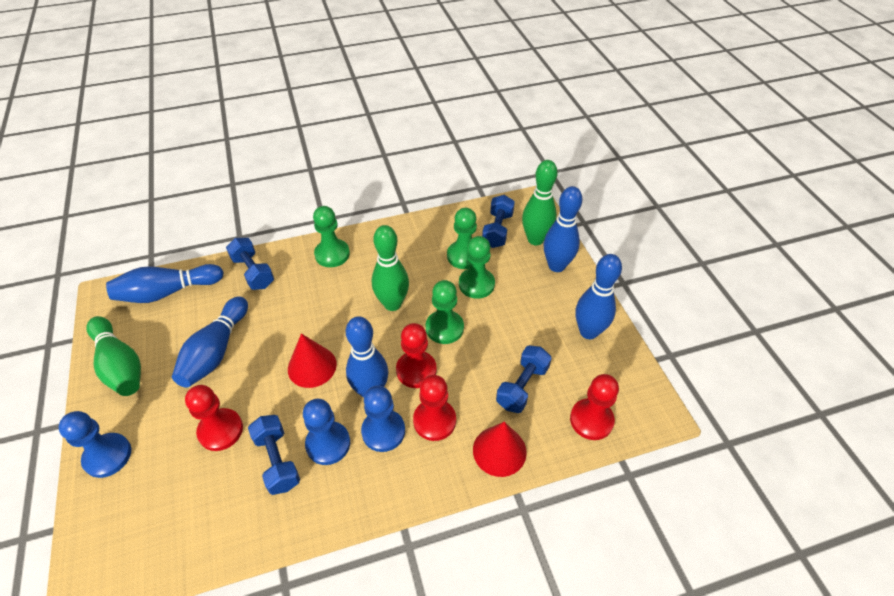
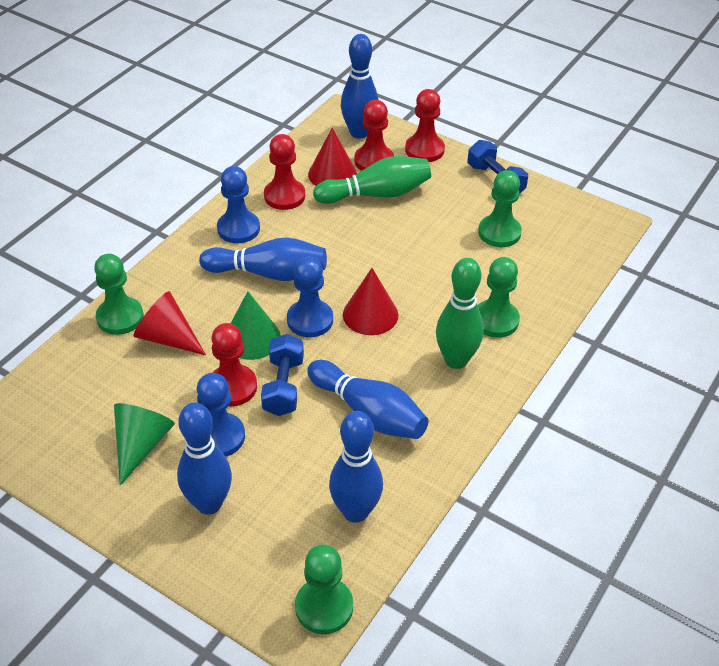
blue dumbbell: [226,238,274,290] [248,415,300,495] [482,195,515,248] [496,345,552,413] = 4 -> [261,334,304,416] [468,140,528,194] = 2
green bowling pin: [86,316,141,396] [372,225,409,311] [522,160,558,245] = 3 -> [313,156,431,204] [436,258,484,369] = 2
green cone: none = 0 -> [114,403,175,486] [230,291,281,360] = 2
red cone: [288,333,337,388] [473,421,527,477] = 2 -> [134,291,206,355] [308,128,357,186] [343,268,398,335] = 3

